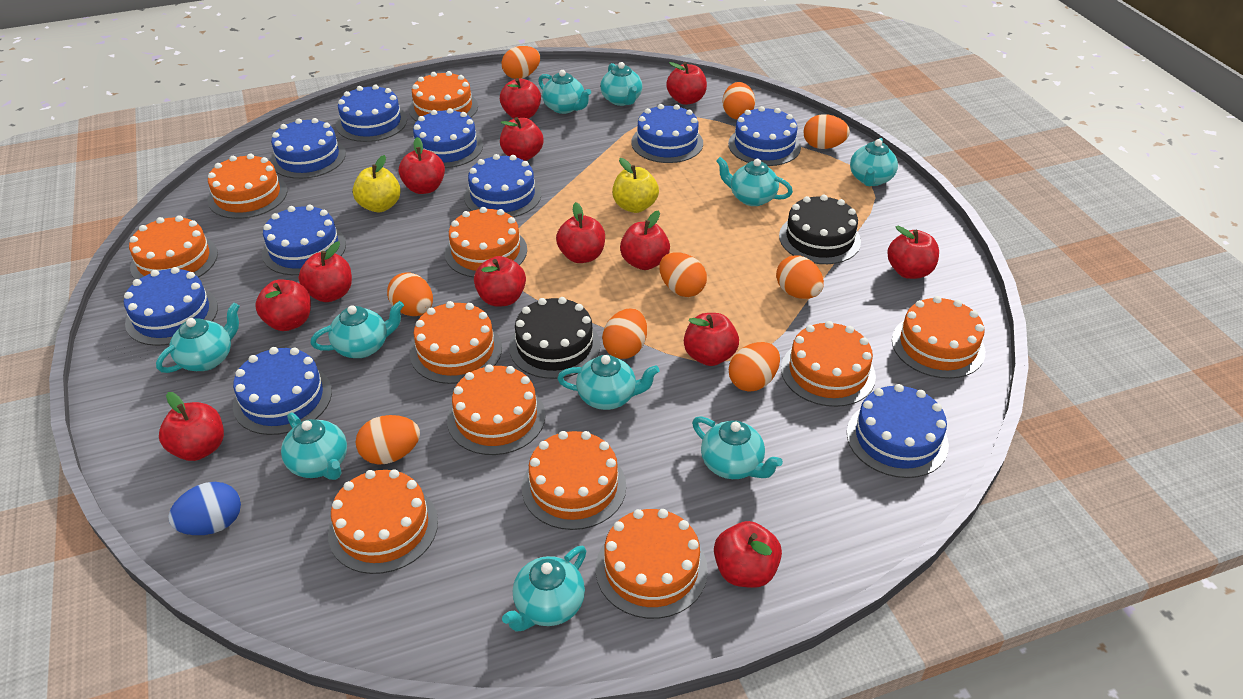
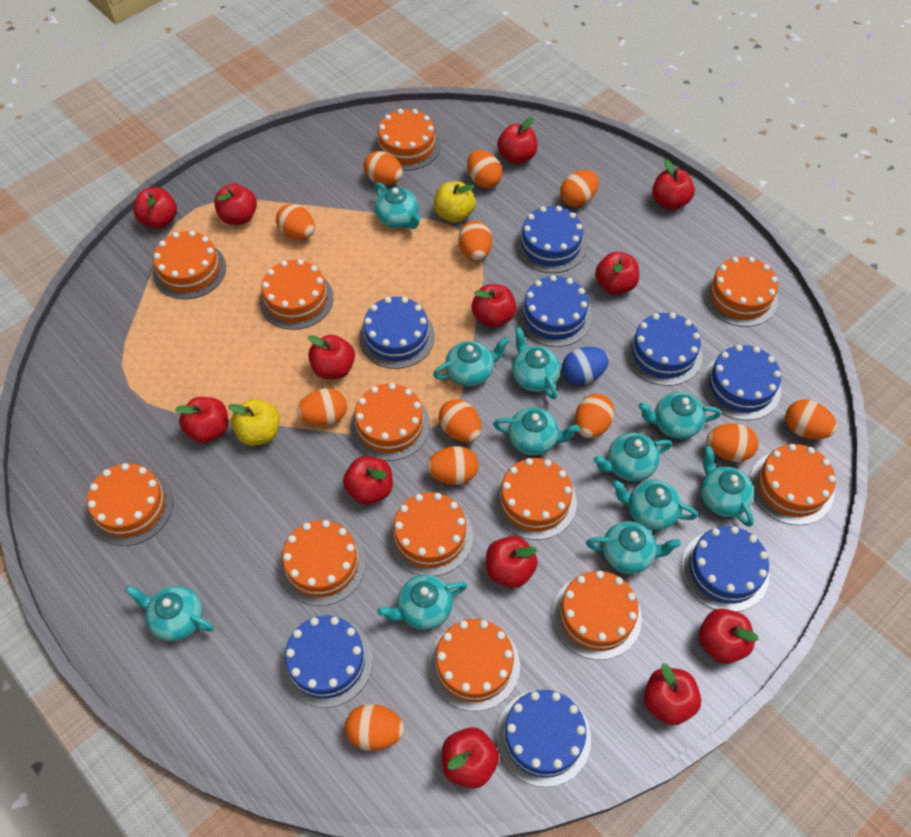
black cake: [509,297,600,379] [779,195,861,264] = 2 -> none = 0
blue cake: [124,267,218,346] [233,347,332,435] [262,204,346,275] [270,118,346,179] [336,85,407,142] [410,108,483,168] [464,154,541,217] [631,104,703,163] [728,106,801,166] [847,384,949,478] = 10 -> [281,616,373,708] [359,297,435,369] [496,690,591,787] [515,206,587,273] [517,275,592,347] [625,312,702,386] [681,526,769,612] [702,345,781,420] = 8
orange cake: [129,215,218,279] [208,154,287,219] [328,469,438,574] [409,71,478,121] [410,301,502,384] [445,207,527,278] [447,364,545,455] [522,431,626,530] [596,509,708,619] [781,321,876,407] [892,296,985,379] = 11 -> [87,463,173,546] [153,230,226,299] [259,259,333,330] [279,520,366,606] [350,383,430,461] [374,109,441,171] [388,492,473,576] [429,619,520,711] [493,458,577,540] [552,571,642,660] [703,257,778,327] [750,444,836,525] = 12
orange egg: [356,415,420,465] [387,272,433,316] [502,46,540,79] [602,308,647,359] [659,252,707,297] [723,82,755,119] [729,342,780,392] [776,255,824,299] [803,114,850,149] = 9 -> [276,204,315,240] [297,388,347,426] [345,704,404,751] [363,151,403,185] [427,446,478,485] [438,399,482,442] [458,221,492,261] [467,150,502,188] [560,170,599,207] [575,394,615,438] [706,423,759,462] [785,400,837,439] = 12
turquoise teapot: [156,302,240,373] [281,413,347,480] [310,301,404,358] [502,546,586,632] [538,70,591,114] [557,355,660,410] [600,62,642,106] [692,416,783,479] [716,157,793,206] [850,138,898,186] = 10 -> [125,586,214,641] [375,182,421,229] [377,575,467,630] [433,337,509,386] [493,408,580,455] [512,327,560,399] [586,521,681,574] [594,433,672,481] [612,480,698,531] [638,392,721,439] [701,446,754,527] = 11

